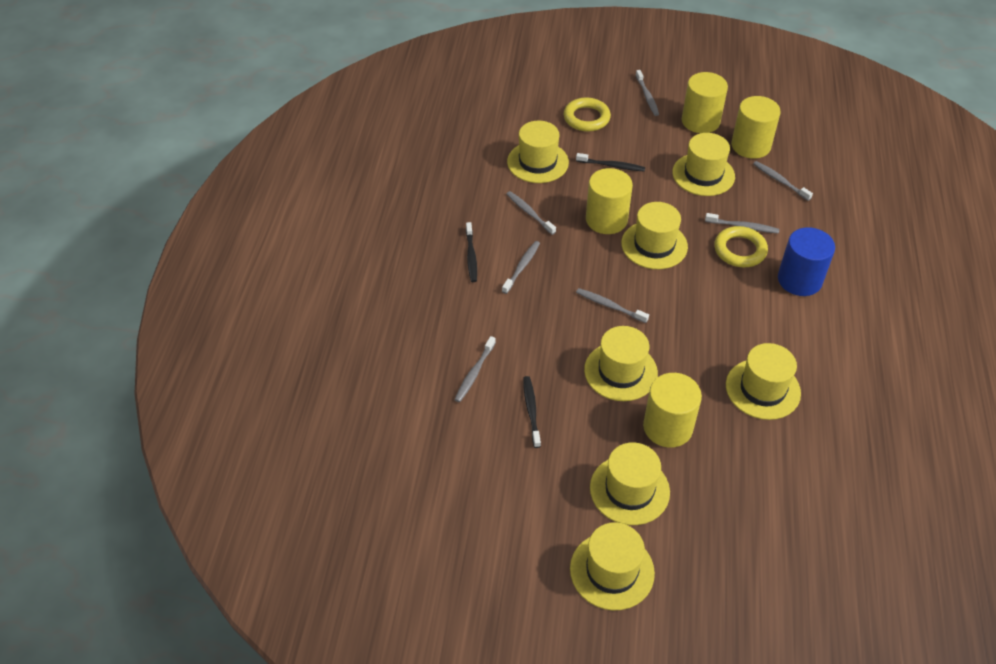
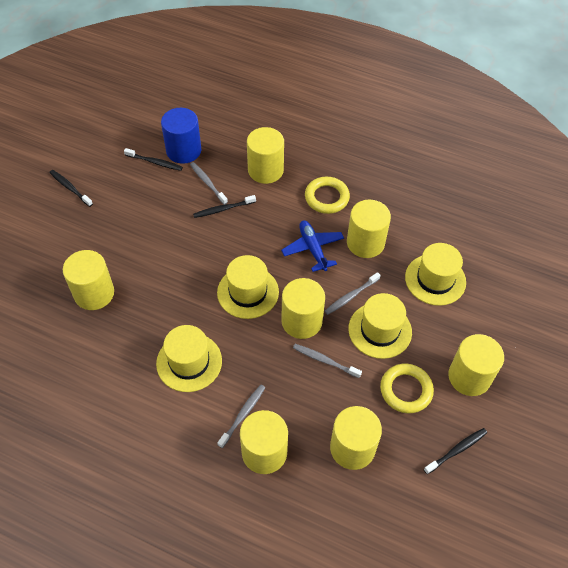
black toothbrush: [466,222,477,282] [523,376,541,448] [576,153,645,172] = 3 -> [50,170,93,207] [124,148,183,171] [193,195,256,218] [424,428,487,474] = 4
blue plane: none = 0 -> [281,220,344,272] = 1
grey toothbrush: [454,336,496,402] [502,241,540,294] [506,191,556,235] [576,288,649,323] [635,70,659,116] [705,213,779,234] [753,161,813,201] = 7 -> [190,162,228,205] [217,385,266,448] [293,344,362,378] [325,272,381,315] = 4
yellow cylinder: [586,168,633,234] [643,373,702,448] [682,72,728,133] [731,96,781,159] = 4 -> [63,250,114,310] [240,410,288,474] [247,127,284,184] [281,278,325,339] [330,406,382,470] [347,200,391,258] [448,334,504,396] = 7
yellow hat: [507,121,569,183] [570,522,655,610] [584,326,658,401] [590,442,670,525] [621,202,688,269] [672,133,735,196] [726,343,801,420] = 7 -> [156,325,222,392] [217,255,279,319] [348,293,412,359] [405,243,466,306] = 4

